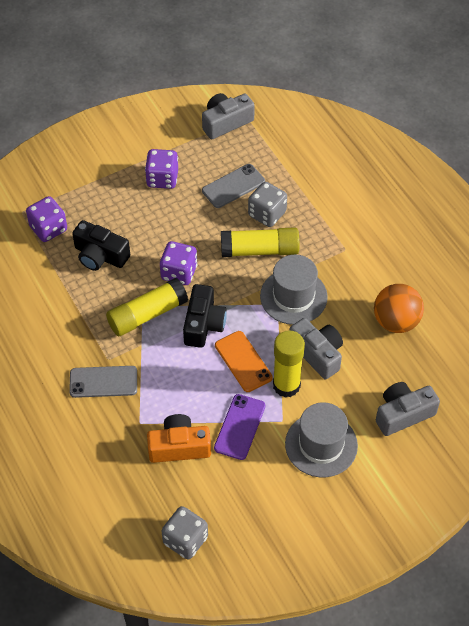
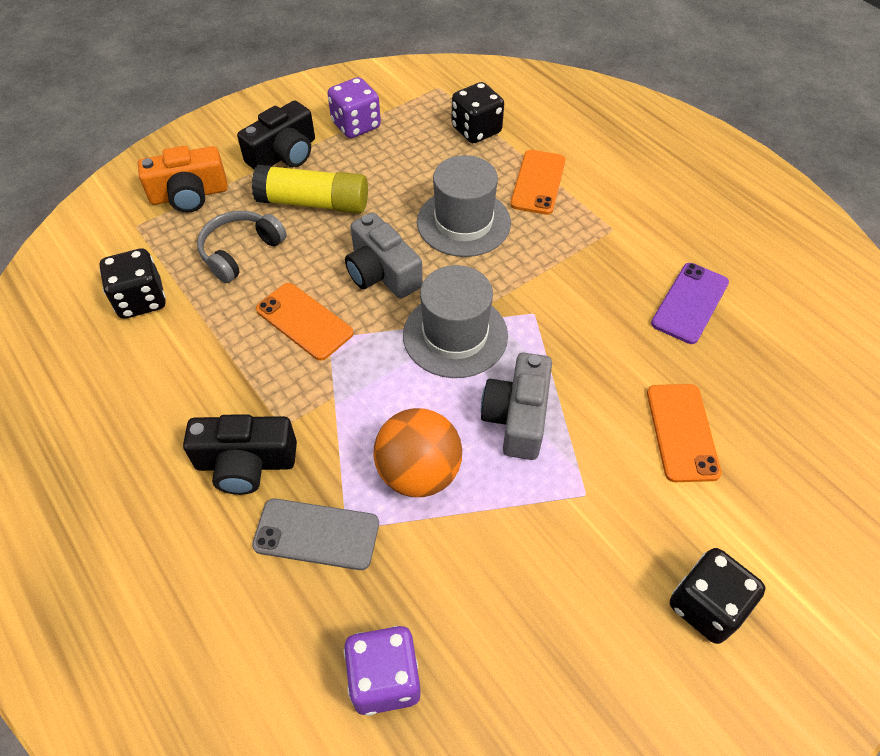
black dice: none = 0 -> [99,248,166,319] [451,82,504,143] [670,548,766,644] = 3
grey camera: [202,93,255,139] [290,318,343,379] [376,382,440,436] = 3 -> [345,212,423,299] [481,353,552,460] = 2
grey dice: [162,506,208,560] [248,182,287,227] = 2 -> none = 0
grey headphones: none = 0 -> [197,211,287,283] = 1
grey phone: [69,366,137,398] [202,164,265,208] = 2 -> [252,498,379,570] = 1
orange phone: [215,331,273,392] = 1 -> [256,283,353,361] [510,150,566,215] [647,384,722,482] = 3
purple dice: [26,196,67,242] [145,149,178,189] [160,241,197,285] = 3 -> [327,77,381,138] [344,626,421,716] = 2
yellow glue stick: [106,278,188,336] [221,227,299,257] [273,330,305,397] = 3 -> [252,165,368,214] = 1

